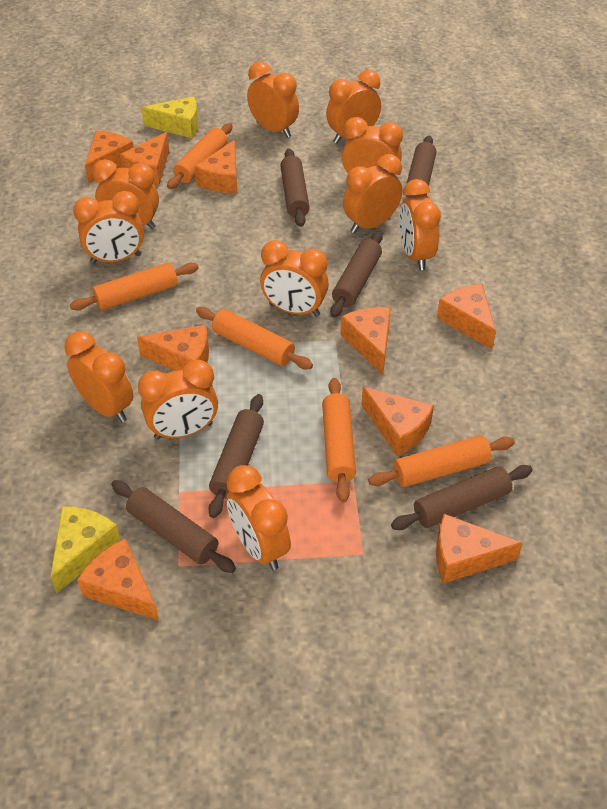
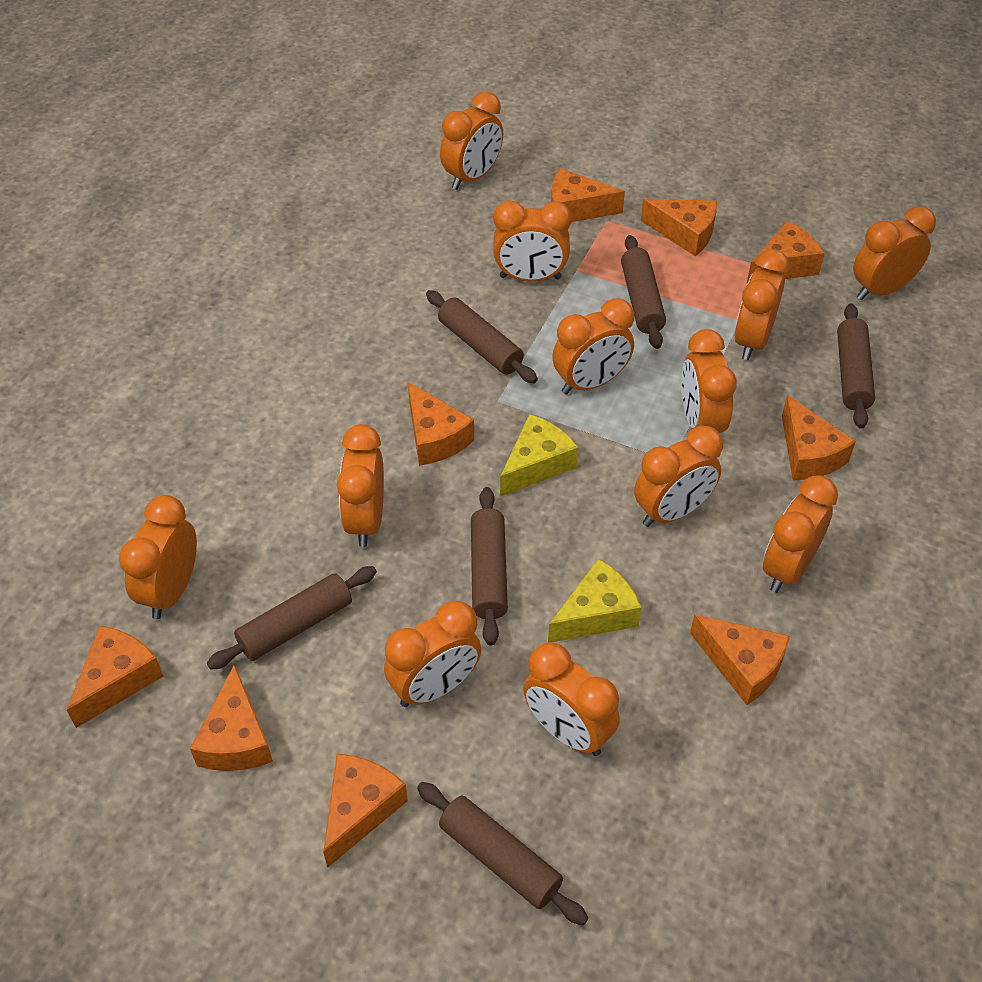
orange clock: [64,331,133,423] [73,191,144,264] [92,159,159,229] [138,360,218,440] [226,465,291,570] [247,61,299,138] [260,240,329,317] [326,70,381,144] [342,117,403,175] [343,154,402,234] [399,179,441,270] = 11 -> [119,495,197,619] [337,424,384,547] [384,601,481,707] [440,92,503,190] [493,200,572,282] [523,642,620,756] [552,298,634,395] [634,425,723,527] [681,329,737,433] [734,249,789,360] [763,475,838,593] [853,206,936,300] = 12
orange rolling pin: [70,263,199,310] [167,123,233,189] [196,307,313,369] [322,378,356,503] [368,435,515,487] = 5 -> none = 0

